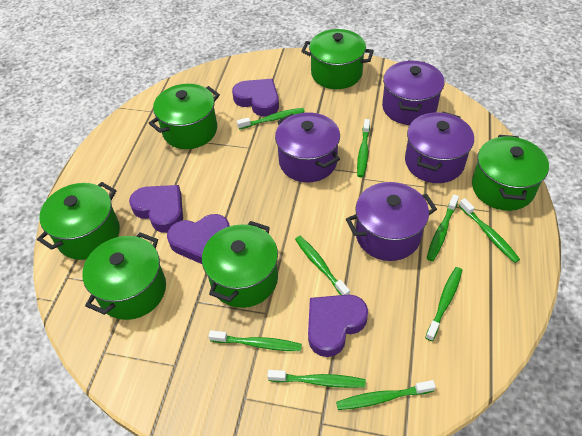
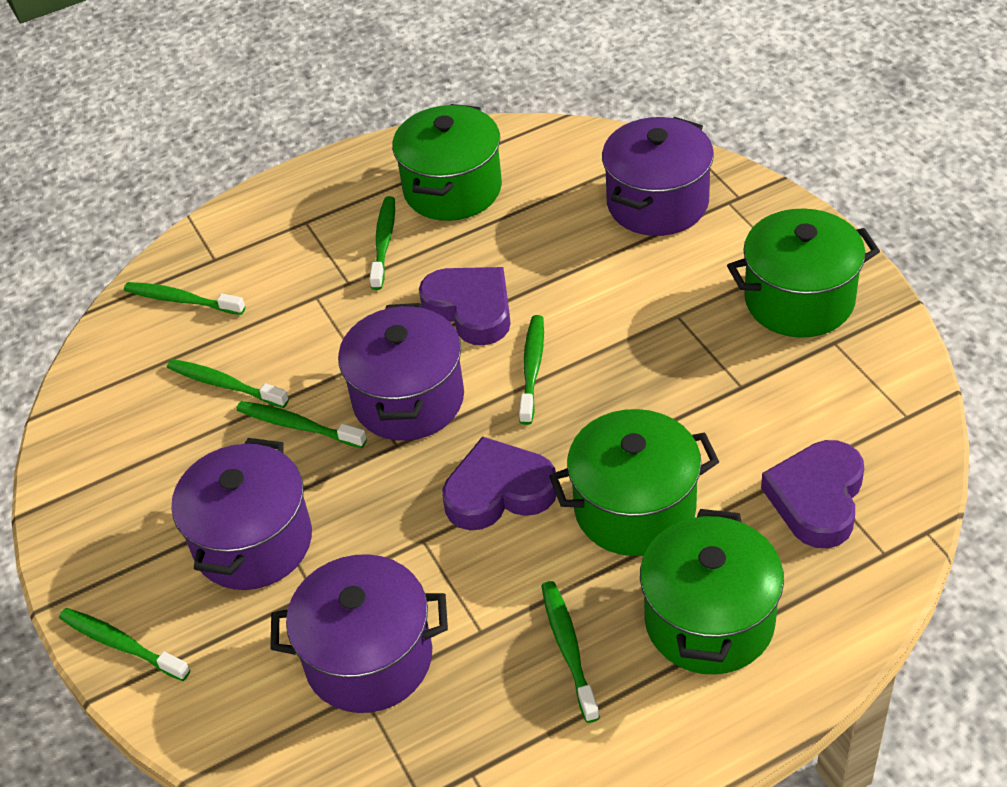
green pot: [37,182,120,260] [82,232,166,320] [149,84,220,149] [202,221,278,308] [301,29,374,89] [472,135,549,211] = 6 -> [392,104,502,221] [549,409,719,556] [640,509,784,675] [727,208,880,338] = 4
green toothbrush: [209,330,302,351] [237,108,305,129] [267,370,366,388] [295,236,350,295] [336,380,436,410] [357,119,370,178] [425,267,462,341] [427,194,459,261] [459,198,520,263] = 9 -> [59,608,190,681] [124,282,245,315] [167,359,289,408] [236,401,367,448] [369,196,395,290] [519,315,544,425] [541,581,600,723] = 7
purple heart: [129,185,183,233] [167,214,230,264] [232,79,279,116] [308,295,368,357] = 4 -> [419,267,511,345] [442,436,557,530] [761,440,864,548] = 3

